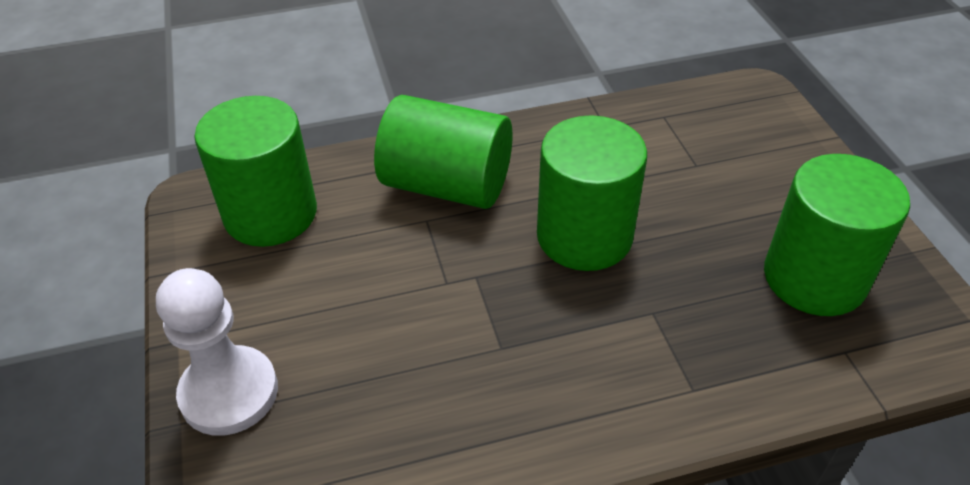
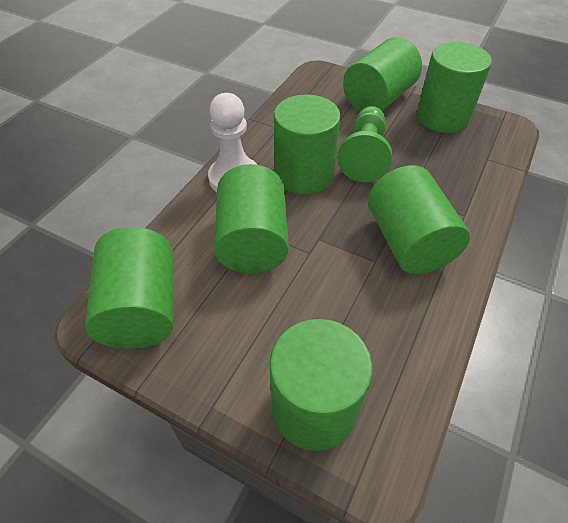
green cylinder: [194,96,317,247] [374,95,513,209] [537,115,647,271] [764,154,910,316] = 4 -> [85,227,174,349] [214,164,289,273] [269,319,373,451] [274,94,341,195] [343,37,422,112] [368,165,470,274] [417,42,492,133] = 7
green pawn: none = 0 -> [337,106,392,182] = 1

